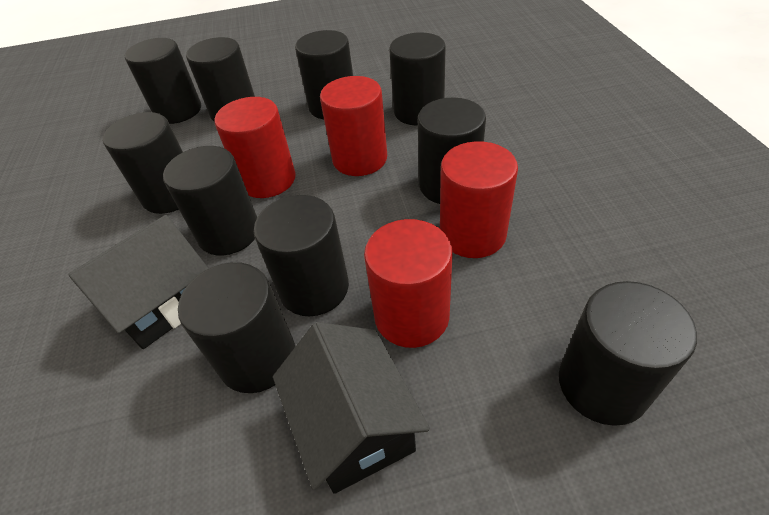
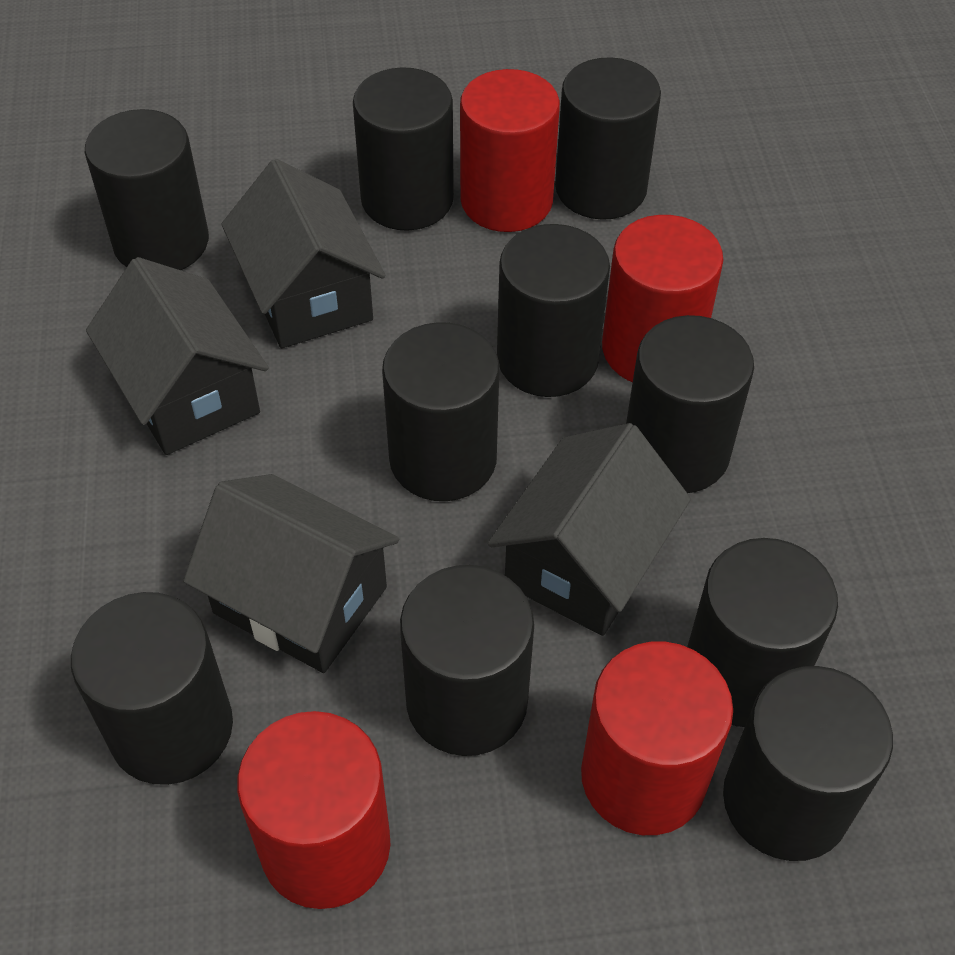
black house: [68,215,209,349] [273,322,430,494] = 2 -> [86,257,269,455] [183,474,399,673] [221,159,386,348] [488,423,691,636] = 4

